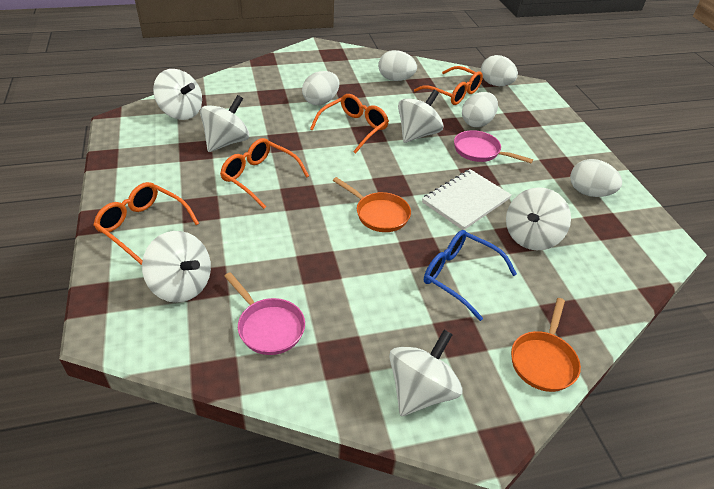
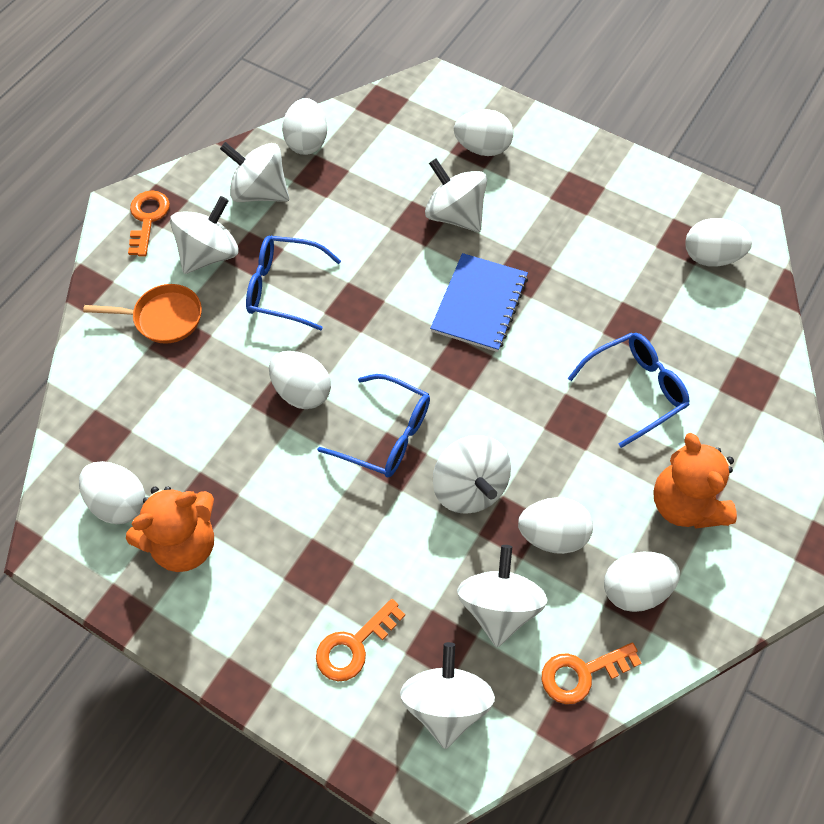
blue glasses: [424,230,517,321] = 1 -> [246,236,341,331] [317,374,430,477] [568,333,689,448] = 3
blue notebook: none = 0 -> [430,253,528,352] = 1
orange glasses: [94,182,199,265] [220,138,309,209] [310,94,389,154] [414,66,483,105] = 4 -> none = 0
orange key: none = 0 -> [128,191,170,257] [316,599,405,681] [542,642,641,704] = 3
orange pan: [333,177,411,232] [511,298,581,392] = 2 -> [83,284,202,344] = 1
orange teddy bear: none = 0 -> [126,486,214,572] [653,433,737,529] = 2
pink pan: [224,272,305,355] [454,130,533,163] = 2 -> none = 0
white egg: [302,71,339,105] [378,50,417,81] [462,92,498,127] [481,55,518,86] [570,159,622,197] = 5 -> [79,461,145,524] [269,351,331,409] [282,98,327,155] [454,109,513,156] [518,497,593,554] [604,552,680,612] [685,218,752,267] = 7
white notebook: [422,169,512,230] = 1 -> none = 0

